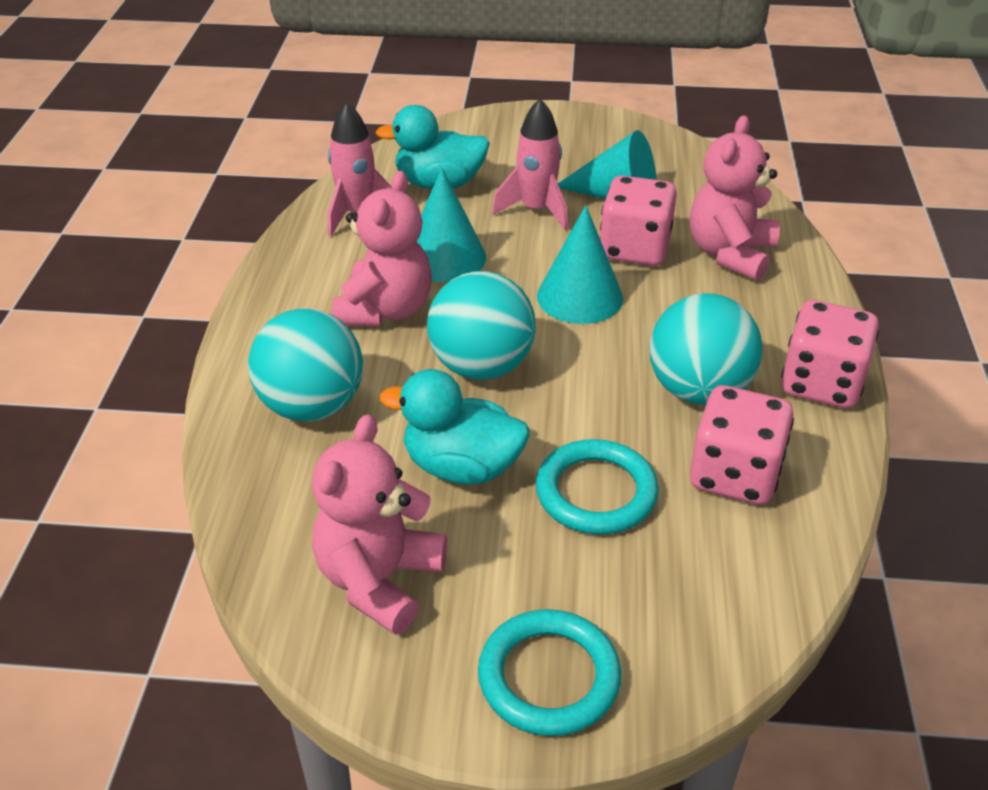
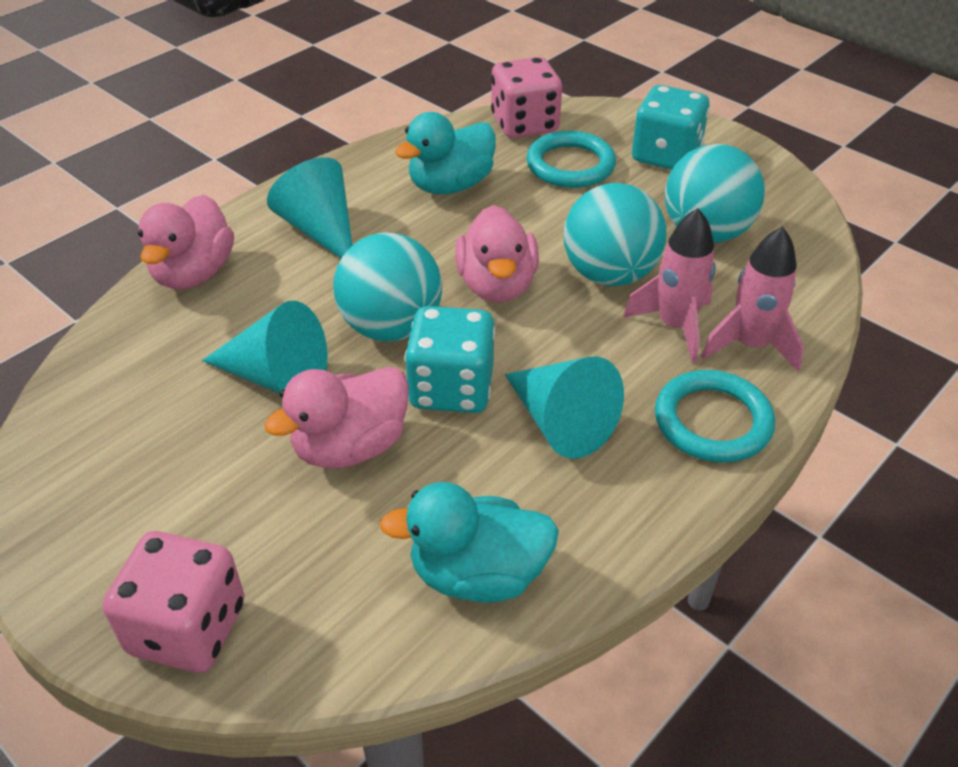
pink dice: [600,175,677,266] [690,385,794,505] [781,300,879,408] = 3 -> [103,531,244,673] [491,57,562,138] = 2
pink duck: none = 0 -> [138,195,234,289] [264,366,409,468] [455,205,539,303] = 3
pink teddy bear: [312,414,447,635] [332,171,432,327] [690,115,780,281] = 3 -> none = 0
turquoise dice: none = 0 -> [405,306,495,413] [632,85,710,170] = 2

